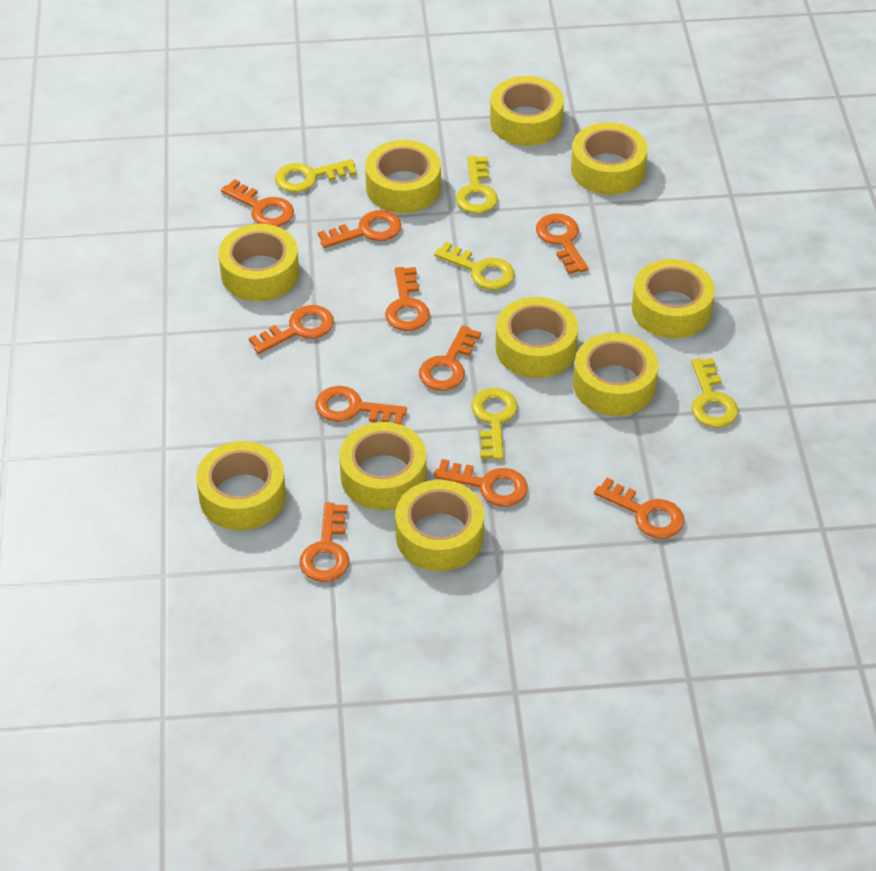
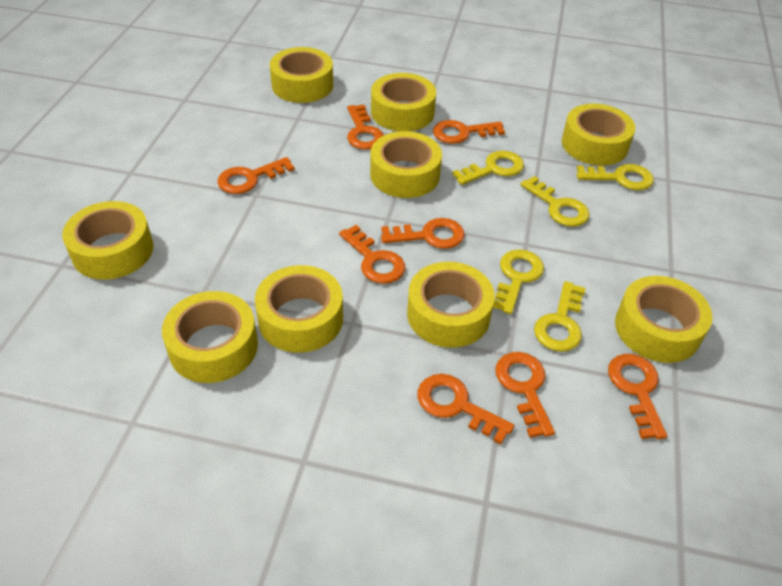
orange key: [221,179,294,227] [249,305,334,354] [300,503,349,582] [315,386,407,425] [318,210,401,248] [385,267,430,331] [419,325,481,391] [434,459,528,507] [536,213,588,274] [594,478,684,539] = 10 -> [217,157,295,194] [339,225,405,284] [347,105,384,150] [381,218,465,249] [417,374,514,444] [433,120,505,144] [495,352,555,438] [608,354,667,439] = 8
yellow tape: [196,441,286,530] [218,224,299,301] [339,422,426,510] [365,140,441,213] [395,480,484,571] [490,76,564,146] [496,297,578,378] [571,122,648,195] [573,333,658,416] [632,259,715,338] = 10 -> [62,201,153,280] [162,291,258,383] [255,265,343,353] [270,47,333,103] [370,131,442,198] [371,73,436,131] [407,262,495,348] [562,104,635,166] [615,276,712,363] = 9

